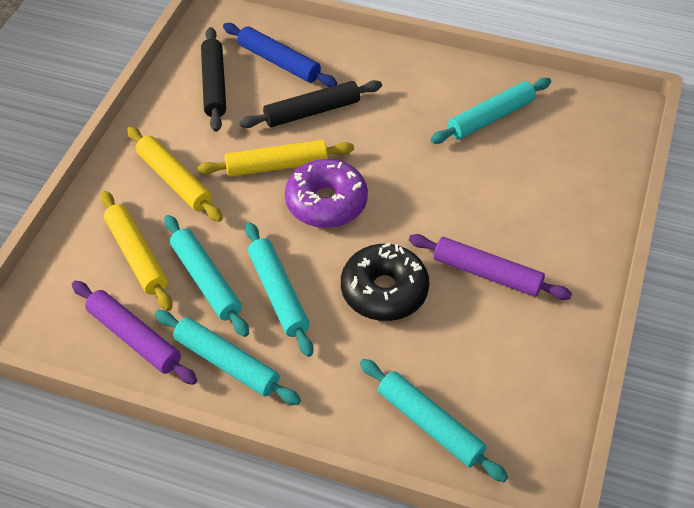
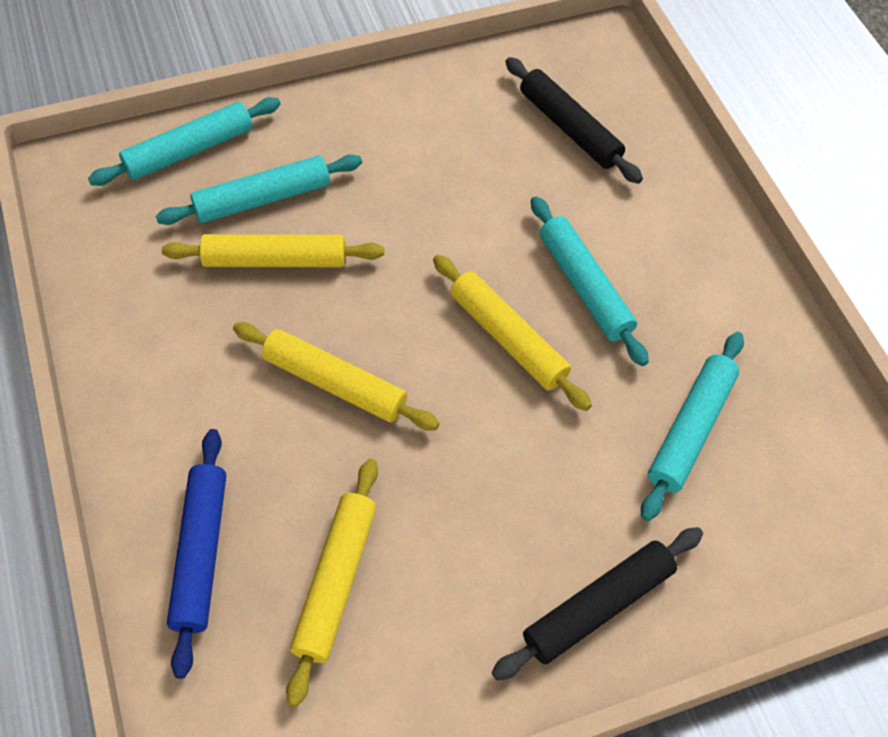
black donut: [341,243,429,321] = 1 -> none = 0
purple donut: [285,159,368,228] = 1 -> none = 0
purple rolling pin: [72,281,197,385] [409,234,572,300] = 2 -> none = 0
turquoise rolling pin: [155,310,301,405] [164,215,249,337] [245,222,313,357] [360,359,508,482] [430,78,551,144] = 5 -> [88,97,280,186] [156,154,362,225] [531,196,649,366] [641,332,744,521] = 4
yellow rolling pin: [100,191,173,311] [127,127,223,222] [197,140,354,177] = 3 -> [162,234,384,267] [233,322,440,430] [286,459,378,707] [433,255,592,411] = 4

